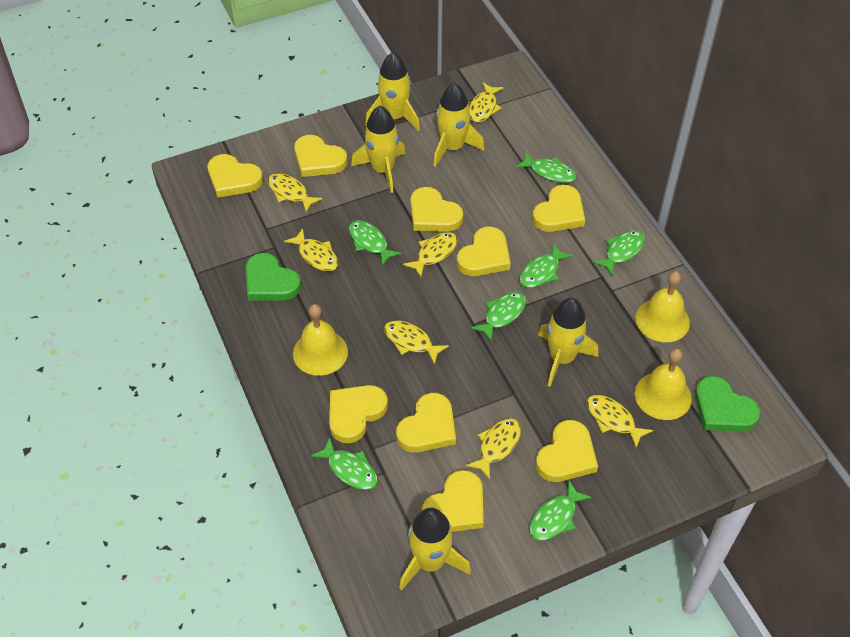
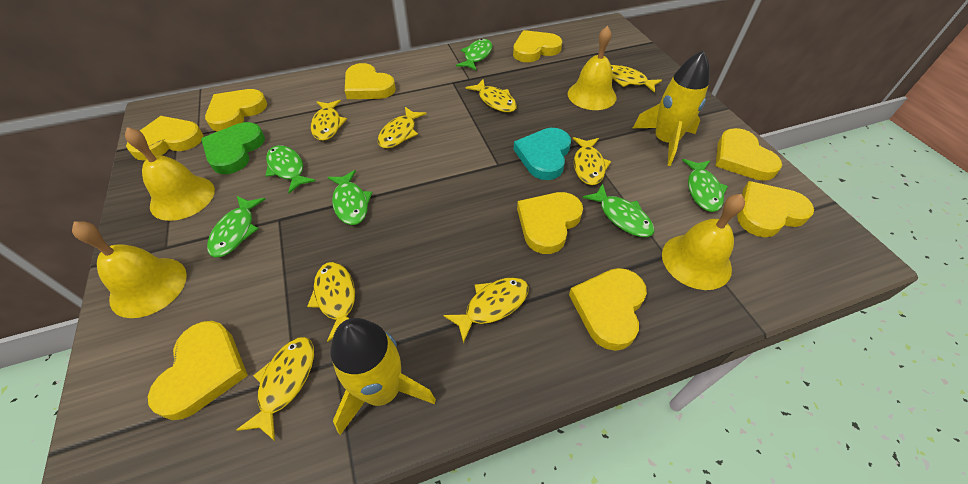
green fish: [311,437,378,490] [349,220,401,266] [471,292,526,341] [516,152,576,183] [519,243,573,288] [529,481,592,540] [593,230,645,276] = 7 -> [207,196,266,257] [265,145,316,193] [327,170,373,225] [456,39,492,70] [582,184,654,237] [682,159,728,212] = 6
green heart: [246,253,301,300] [695,376,760,431] = 2 -> [201,122,265,174] = 1
turquoise heart: none = 0 -> [514,128,571,180] = 1
yellow bell: [293,304,348,376] [635,271,690,342] [635,348,692,420] = 3 -> [72,221,187,318] [125,127,215,221] [568,26,617,110] [662,194,745,290] = 4
yellow fish: [268,173,323,212] [284,228,338,271] [384,320,449,365] [403,232,458,277] [466,418,521,480] [469,82,503,122] [586,395,653,448] = 7 -> [236,337,314,441] [307,262,355,342] [311,100,347,141] [378,107,427,148] [443,277,529,343] [466,79,517,112] [573,137,611,185] [611,65,662,93] = 8
yellow rocket: [351,106,406,193] [365,52,420,132] [399,508,471,591] [433,83,484,167] [538,298,598,387] = 5 -> [331,318,436,435] [633,51,709,166] = 2

